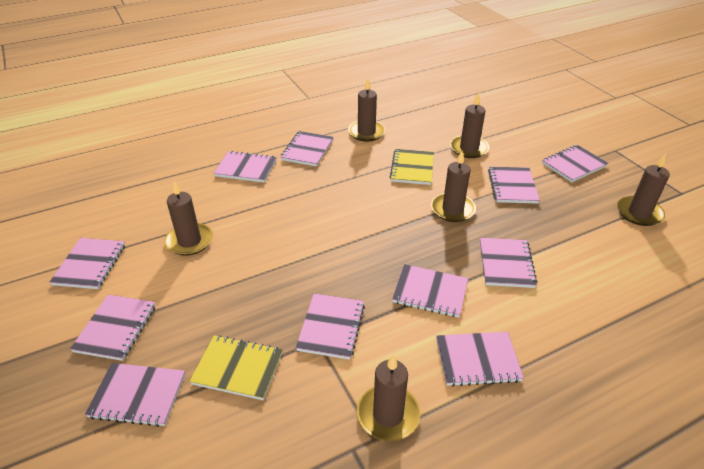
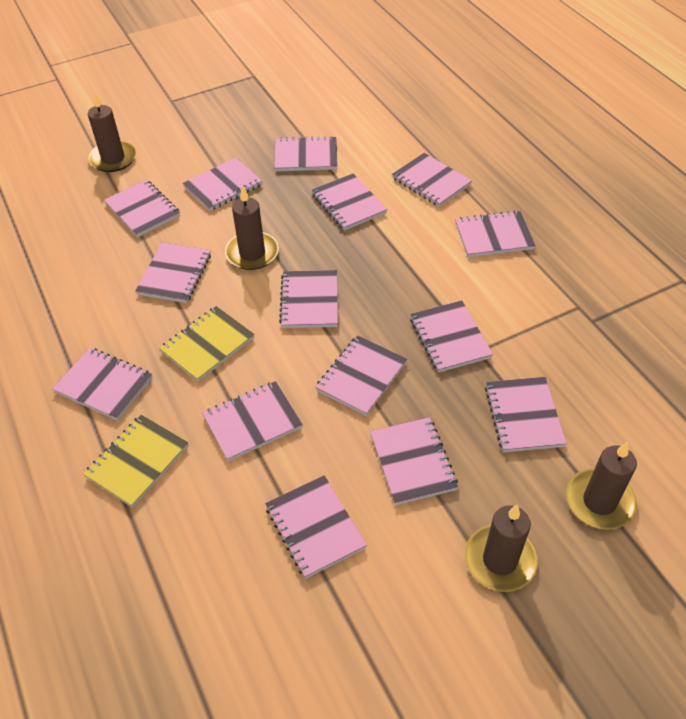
brown candle: [165,181,213,256] [348,78,385,141] [357,354,421,441] [431,151,476,222] [450,92,489,158] [617,154,670,226] = 6 -> [88,93,136,172] [225,186,279,270] [465,505,538,592] [566,442,637,530] = 4
pink notebook: [50,238,125,289] [70,295,156,361] [85,363,185,427] [213,151,277,183] [281,131,334,167] [296,294,365,360] [392,264,468,318] [436,332,524,387] [480,238,537,288] [488,167,540,204] [542,145,608,183] = 11 -> [52,348,153,421] [104,180,180,237] [135,243,211,303] [183,158,263,211] [202,381,303,461] [265,475,367,579] [274,136,337,171] [279,270,338,328] [312,173,388,230] [315,335,407,416] [370,417,458,505] [392,153,472,207] [410,300,493,372] [455,211,536,257] [485,377,567,452] = 15

